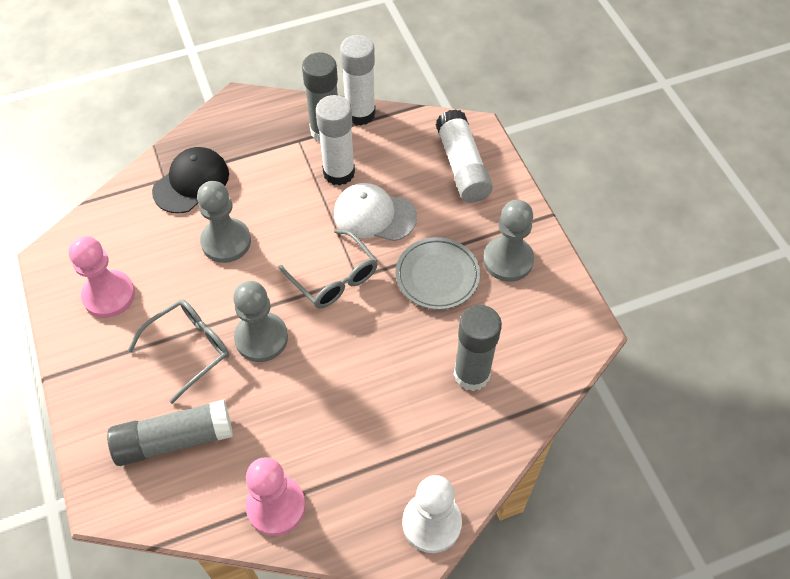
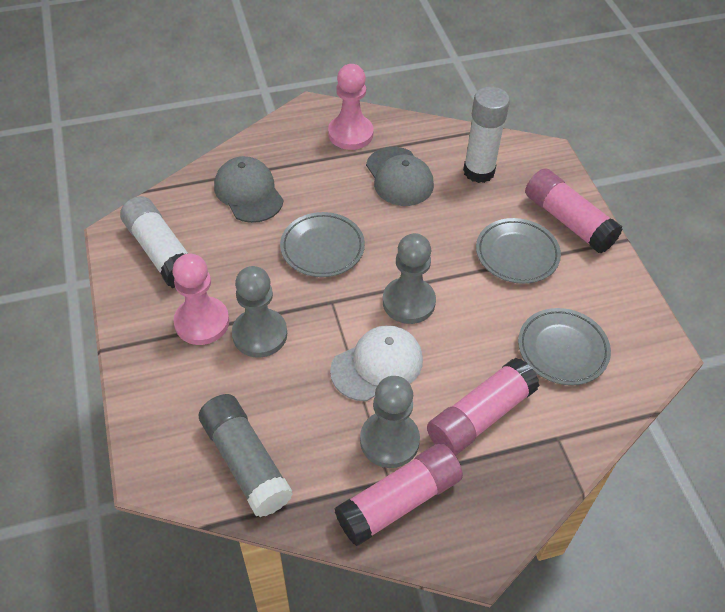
black cap: [152,147,229,213] = 1 -> none = 0
grey cap: none = 0 -> [214,156,284,223] [366,147,434,206] = 2
grey glasses: [128,300,229,404] [278,229,378,308] = 2 -> none = 0
grey glue stick: [107,400,233,466] [302,52,338,142] [454,305,502,391] = 3 -> [199,394,293,517] = 1
grey plate: [395,237,480,310] = 1 -> [280,212,365,277] [476,218,561,284] [518,308,611,385] = 3
pink glue stick: none = 0 -> [334,443,463,546] [427,358,540,456] [525,168,623,253] = 3
white glue stick: [316,95,355,186] [340,35,376,126] [436,109,493,202] = 3 -> [120,196,188,288] [463,87,510,183] = 2
white pawn: [402,475,462,553] = 1 -> none = 0

